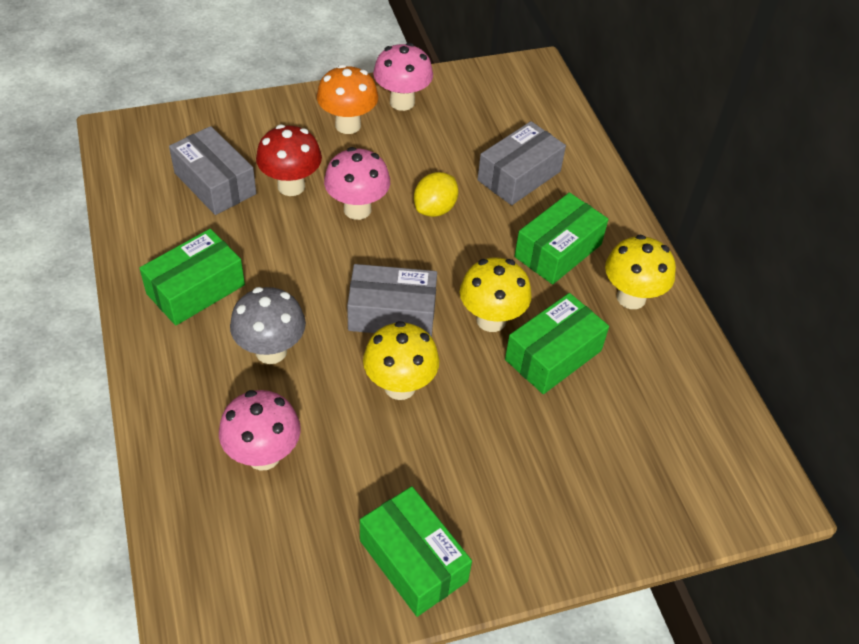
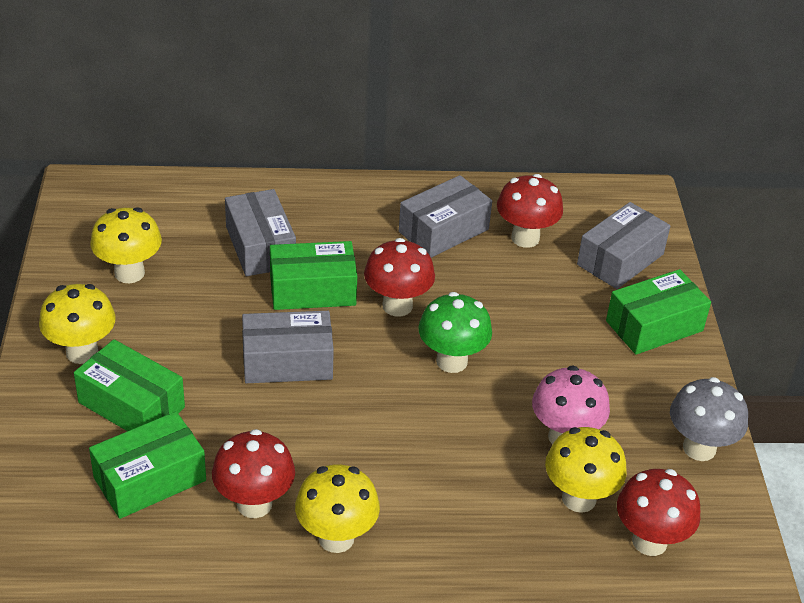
green mushroom: none = 0 -> [418,292,492,373] = 1
grey box: [169,126,256,215] [347,264,437,337] [477,121,566,205] = 3 -> [225,189,296,276] [242,311,334,383] [399,175,492,258] [577,202,670,289] = 4
orange mushroom: [317,65,378,134] = 1 -> none = 0
pink mushroom: [219,390,301,471] [324,147,390,220] [373,43,433,111] = 3 -> [532,366,610,444] = 1
red mushroom: [256,125,322,196] = 1 -> [212,429,295,518] [364,238,435,317] [497,174,563,248] [617,469,700,556] = 4
yellow lemon: [414,172,458,217] = 1 -> none = 0
yellow mushroom: [363,321,439,400] [460,257,532,332] [605,235,676,309] = 3 -> [39,284,116,364] [90,207,162,283] [295,464,380,553] [545,427,627,513] = 4

